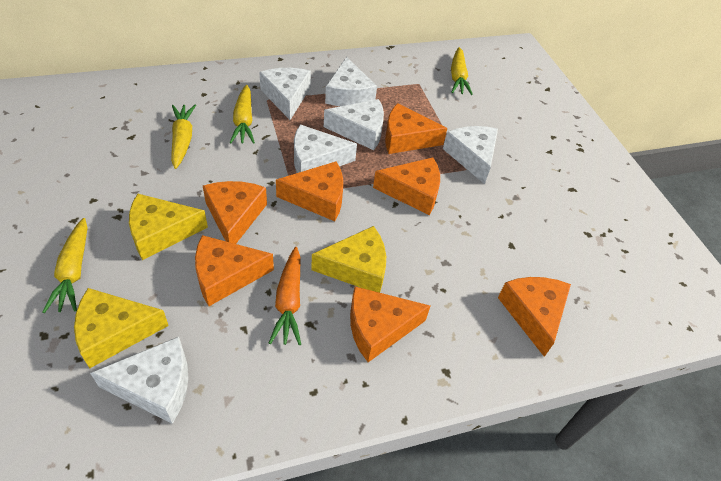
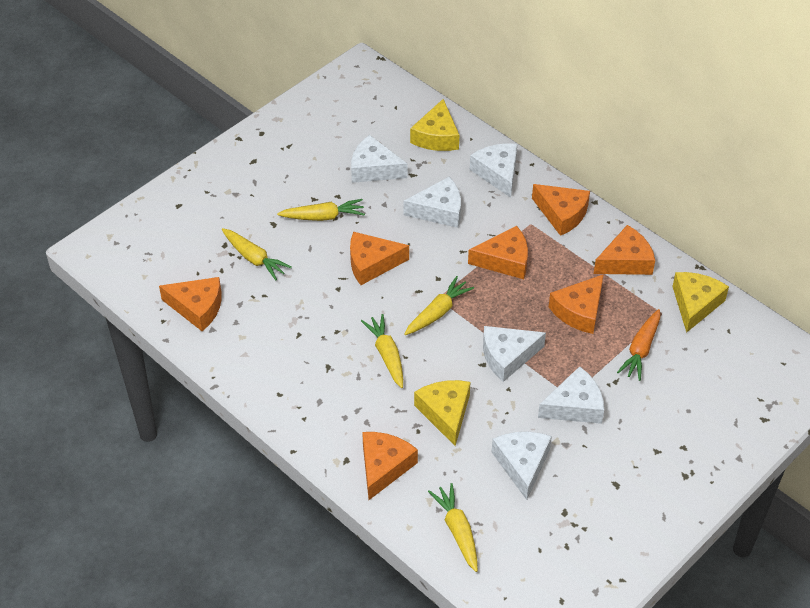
yellow carrot: [43,218,88,313] [171,105,196,169] [230,85,255,144] [451,47,473,95] = 4 -> [222,228,292,280] [277,199,365,221] [361,314,403,388] [404,276,474,335] [428,483,478,572] = 5

